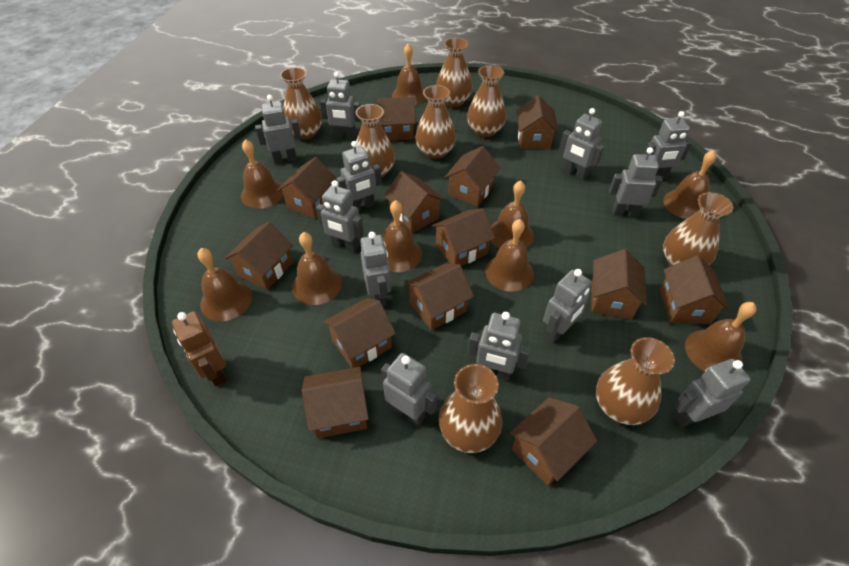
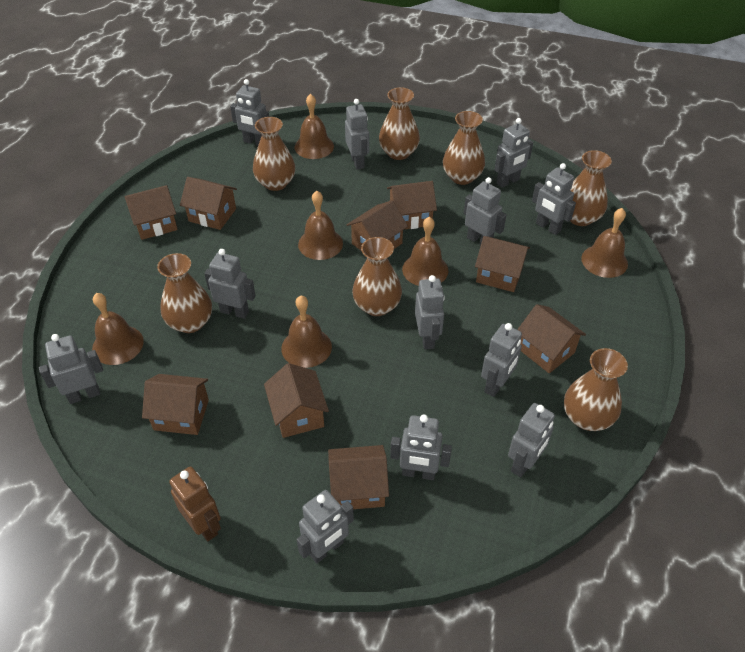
brown bell: [197,248,252,321] [241,139,283,209] [292,232,342,305] [383,200,422,272] [392,43,426,105] [485,219,534,292] [491,180,534,248] [663,150,716,219] [685,302,756,372] = 9 -> [92,293,144,365] [281,296,332,368] [295,94,334,159] [298,191,343,260] [402,217,448,286] [581,208,628,278] = 6
brown house: [225,222,293,290] [277,157,336,219] [302,367,369,438] [323,298,396,368] [377,97,416,141] [384,171,445,233] [404,263,474,330] [432,208,495,266] [444,146,500,207] [509,397,597,486] [517,95,559,149] [591,249,647,319] [660,255,730,324] = 13 -> [125,185,178,240] [142,374,209,435] [180,177,237,230] [264,363,329,438] [328,445,389,509] [347,200,408,250] [387,181,437,230] [475,236,530,292] [517,304,586,373] = 9
brown vase: [280,67,322,140] [356,104,395,178] [415,85,456,159] [436,38,473,107] [439,364,502,453] [467,65,506,137] [596,337,675,425] [663,192,733,266] = 8 -> [157,253,212,333] [253,117,295,191] [352,237,402,316] [379,87,420,160] [443,111,485,185] [564,348,628,431] [570,150,612,226] = 7

